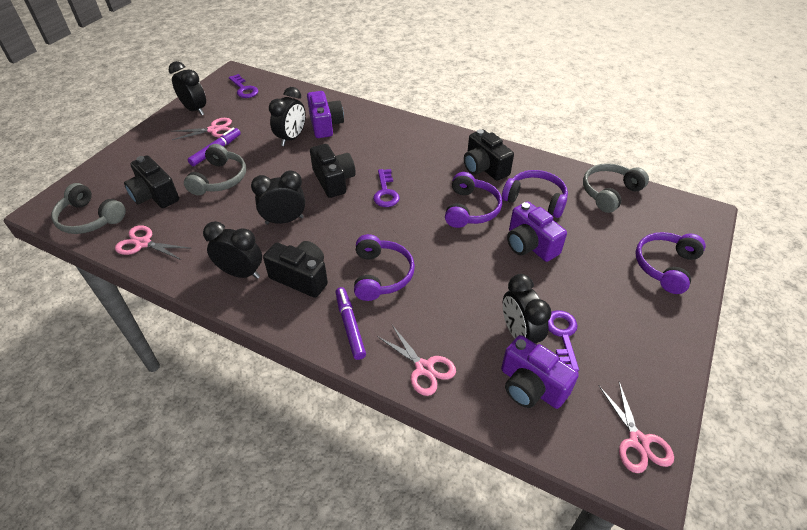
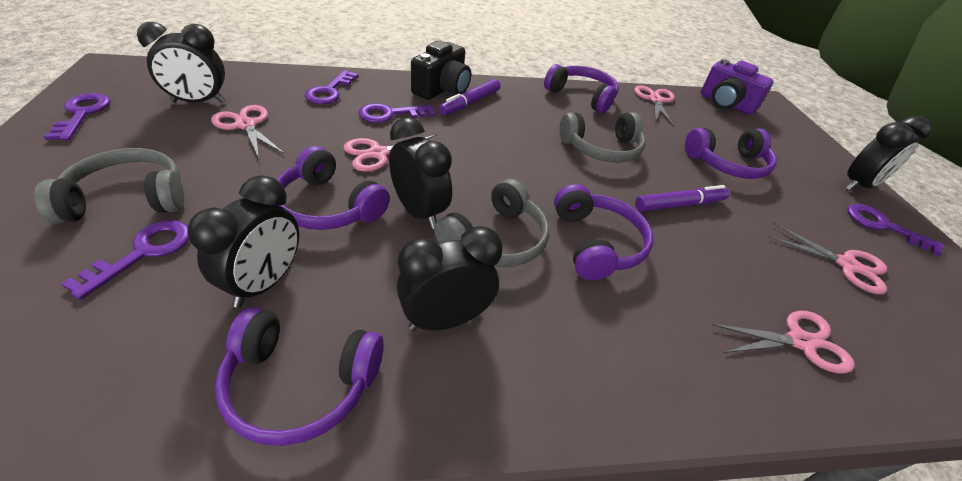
black camera: [124,155,179,208] [263,241,328,298] [310,144,356,198] [464,129,514,181] = 4 -> [411,40,471,100] = 1
pink scissors: [115,225,189,260] [172,118,232,140] [377,325,456,396] [599,382,674,473] = 4 -> [211,105,284,158] [343,135,436,172] [634,86,675,127] [711,311,855,374] [769,222,887,294] = 5
purple camera: [307,91,344,138] [501,335,579,409] [507,201,567,262] = 3 -> [701,59,774,115] = 1
purple headphones: [354,234,415,301] [445,172,502,228] [502,170,568,218] [635,232,706,294] = 4 -> [215,308,384,446] [277,146,390,230] [544,64,619,113] [554,184,653,281] [685,128,777,179] = 5
purple key: [229,74,258,98] [373,169,400,207] [548,310,579,372] = 3 -> [44,93,110,140] [61,220,189,300] [305,70,358,104] [359,103,435,123] [847,204,944,256] = 5

